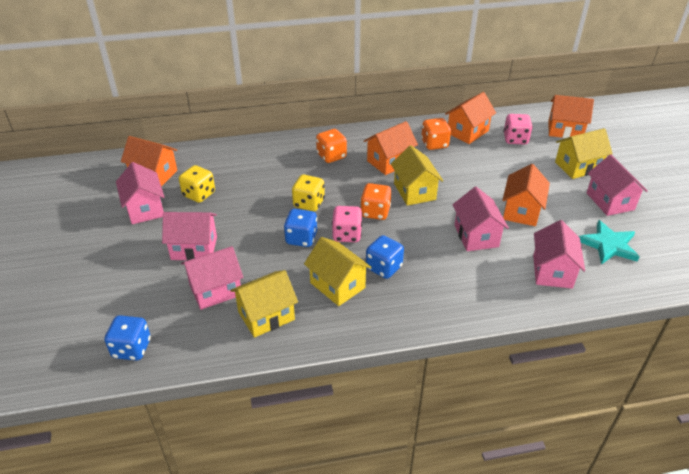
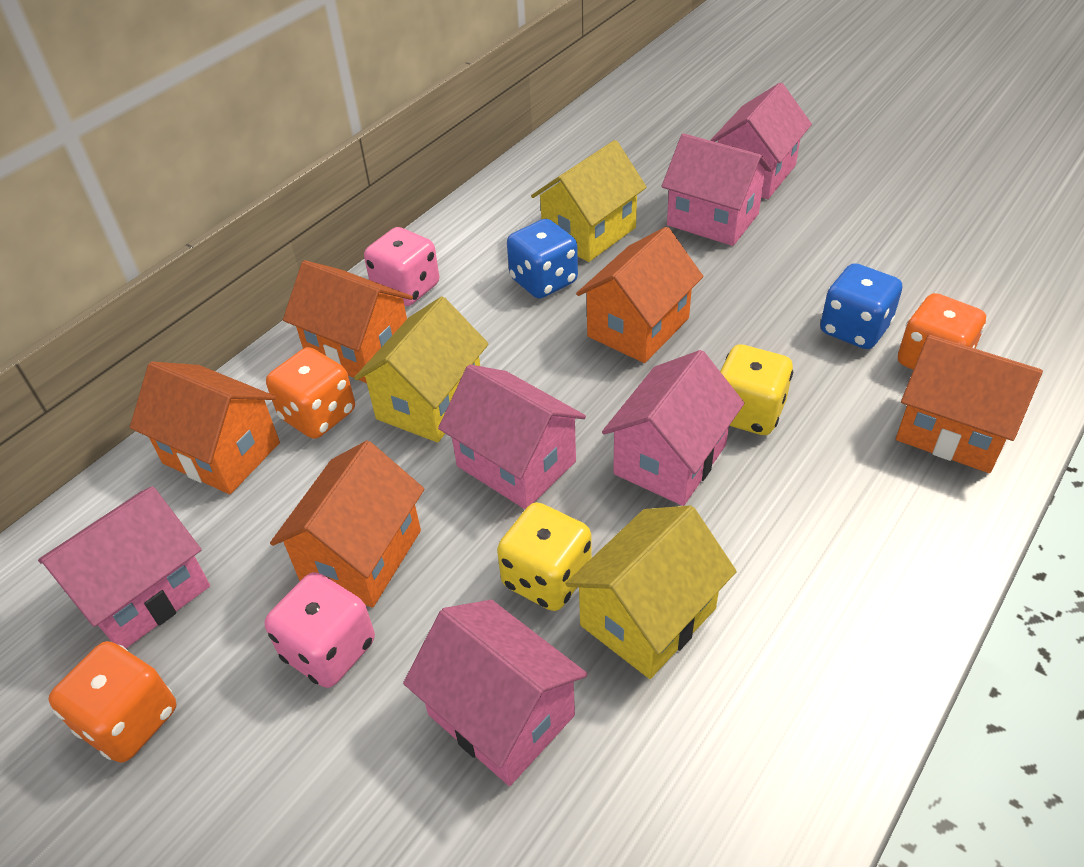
blue dice: [104,315,151,361] [284,209,317,247] [366,235,404,279] = 3 -> [507,219,578,298] [820,263,902,349] = 2
turquoise star: [579,220,639,265] = 1 -> none = 0
yellow house: [230,270,298,338] [304,237,371,306] [391,145,443,206] [555,128,613,179] = 4 -> [354,296,489,442] [531,140,647,262] [565,505,737,679] = 3

